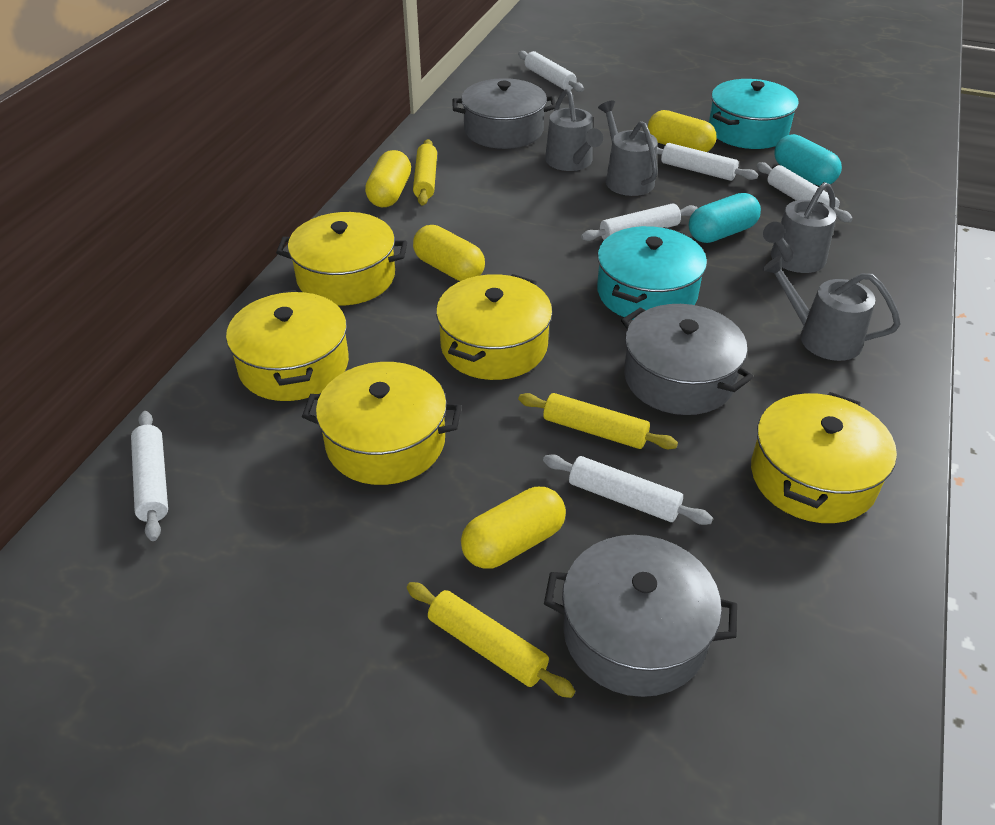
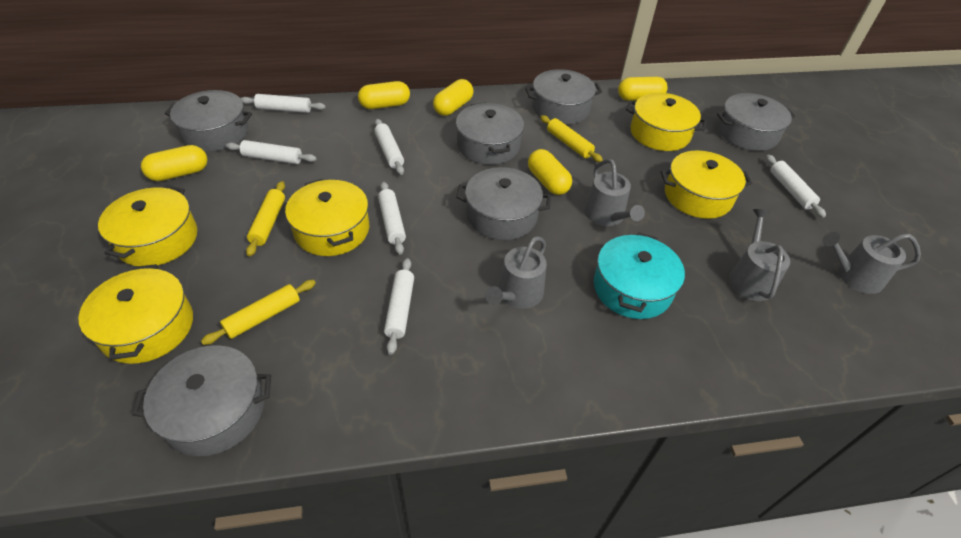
grey pot: [452,78,556,149] [544,535,737,697] [621,304,753,415] = 3 -> [132,345,271,456] [165,90,252,152] [456,102,524,165] [456,167,551,240] [525,69,602,125] [717,93,795,151] = 6
turquoise capsule: [689,193,761,243] [774,134,842,186] = 2 -> none = 0
turquoise pot: [597,226,707,320] [709,79,799,149] = 2 -> [594,232,685,319] = 1
yellow capsule: [365,150,411,207] [413,225,485,281] [461,487,566,569] [648,110,717,152] = 4 -> [141,145,207,181] [358,81,410,109] [433,79,474,116] [528,149,572,195] [618,77,668,101] = 5

